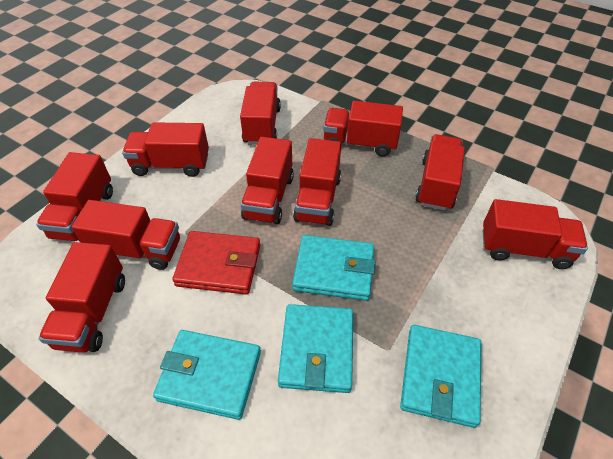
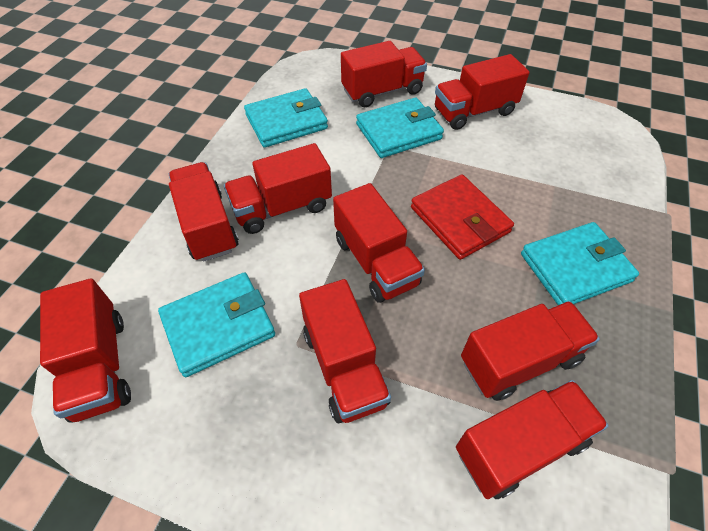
red truck: [36,152,113,242] [39,242,125,353] [72,200,180,270] [122,122,209,177] [240,82,281,145] [241,137,294,224] [293,138,341,226] [323,101,403,157] [416,134,465,211] [483,199,588,269] = 10 -> [40,278,131,423] [169,162,239,261] [224,143,332,234] [299,279,391,423] [333,183,425,303] [341,41,427,107] [435,54,530,130] [456,380,609,499] [461,301,600,401] = 9

